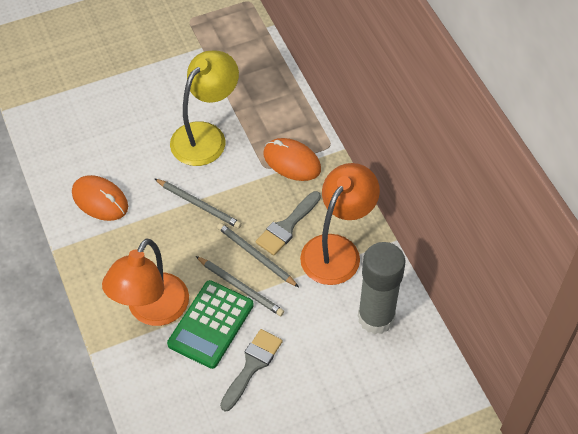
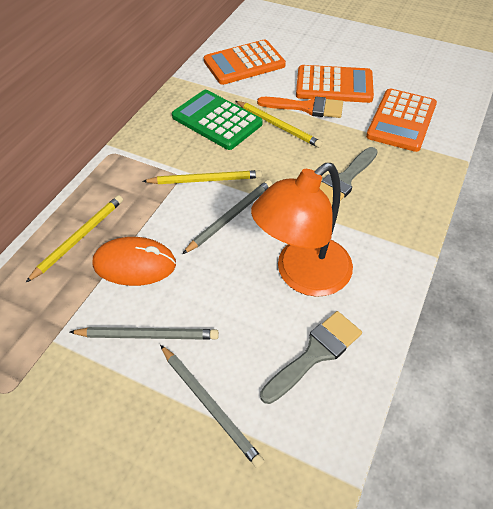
grey glue stick: [358,242,405,334] = 1 -> none = 0
orange brush: none = 0 -> [257,96,343,118] = 1
orange calculator: none = 0 -> [204,40,286,85] [296,65,374,103] [366,89,437,152] = 3
orange lamp: [102,239,189,326] [300,163,380,285] = 2 -> [251,163,353,297] = 1
orange mouse: [72,175,128,221] [264,138,321,181] = 2 -> [92,237,176,286] = 1
yellow lamp: [170,51,239,166] = 1 -> none = 0
yellow pencil: none = 0 -> [26,195,123,282] [142,170,262,184] [236,101,323,148] = 3

